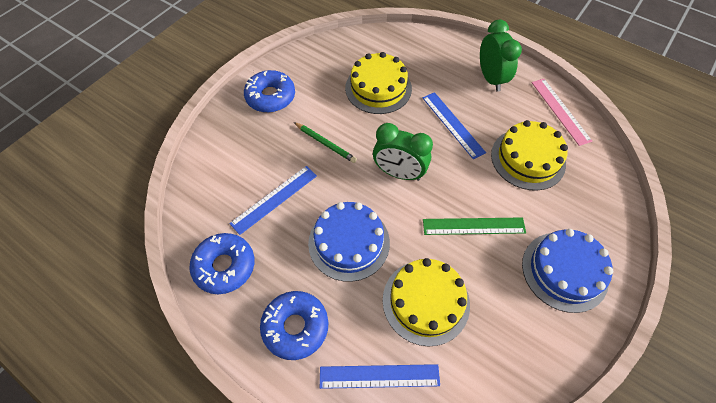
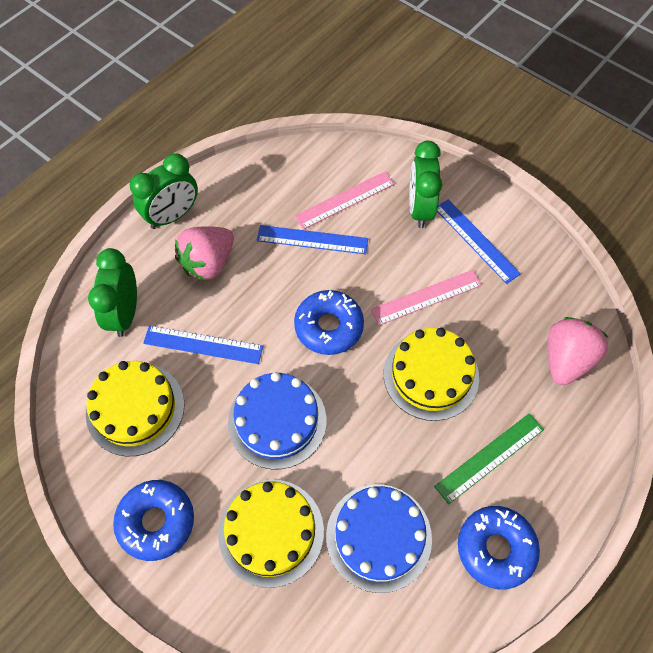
green clock: [373,123,433,181] [480,20,522,92] = 2 -> [88,248,137,337] [130,153,198,229] [409,141,442,228] = 3
green pencil: [294,122,357,163] = 1 -> none = 0
pink ruler: [532,79,592,146] = 1 -> [294,172,395,230] [371,270,482,326] = 2
pink strawberry: none = 0 -> [175,226,234,281] [548,317,609,385] = 2

